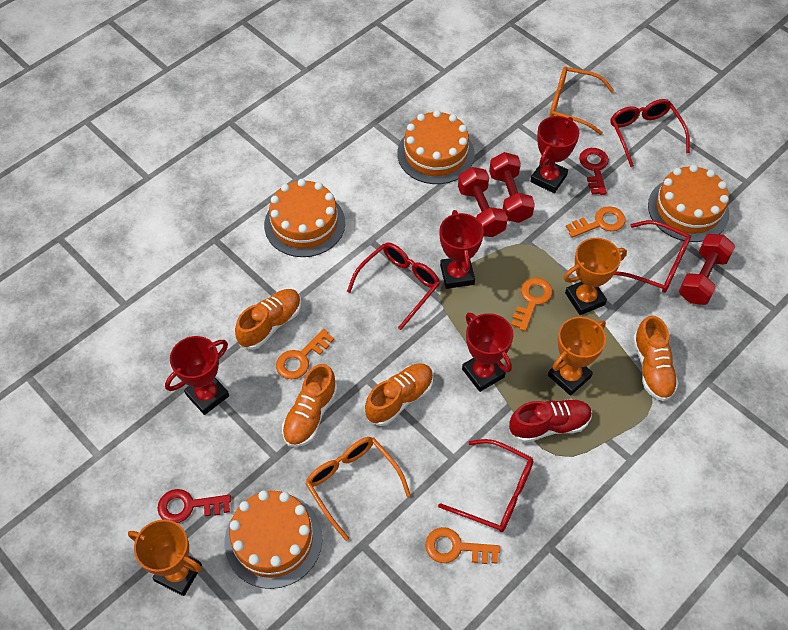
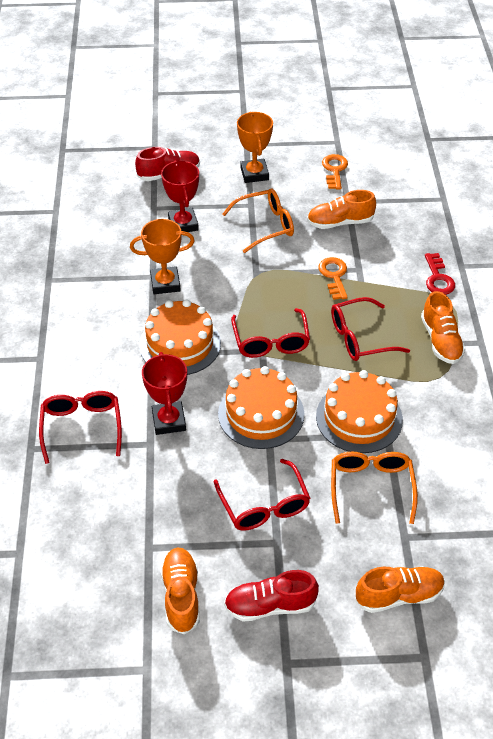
orange cake: [224,491,322,589] [264,179,345,257] [397,110,475,184] [648,165,729,242] = 4 -> [139,299,221,375] [218,366,304,449] [316,370,403,453] = 3
orange key: [276,329,334,379] [425,527,500,564] [511,278,553,331] [566,206,626,238] = 4 -> [318,257,348,300] [322,154,348,189] = 2
orange trophy: [128,519,202,596] [548,317,606,396] [564,238,627,315] = 3 -> [130,219,195,294] [237,112,273,183] = 2
red dumbbell: [458,167,508,237] [489,152,535,223] [679,234,735,305] = 3 -> none = 0
red key: [158,489,231,523] [579,148,609,195] = 2 -> [425,253,455,295] = 1
red shoe: [509,399,592,443] = 1 -> [135,147,200,181] [224,570,319,622] = 2
red trophy: [165,336,229,415] [439,210,484,289] [462,313,514,392] [530,116,579,193] = 4 -> [142,352,187,435] [161,161,199,232] = 2

